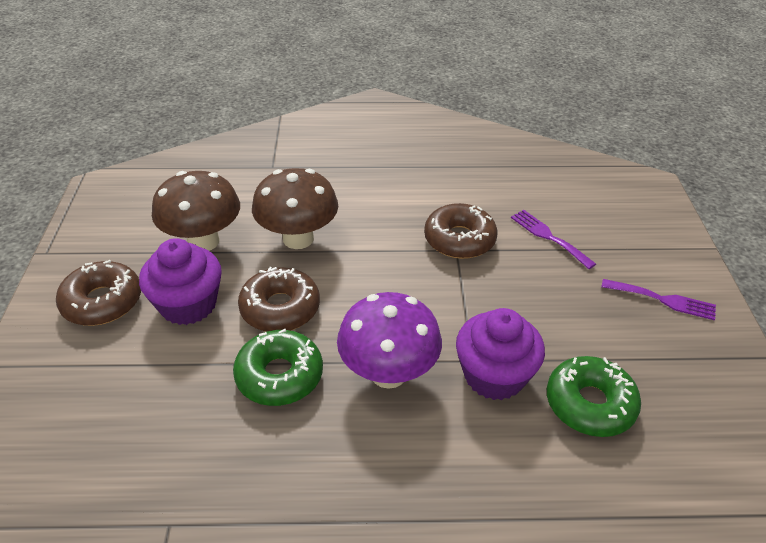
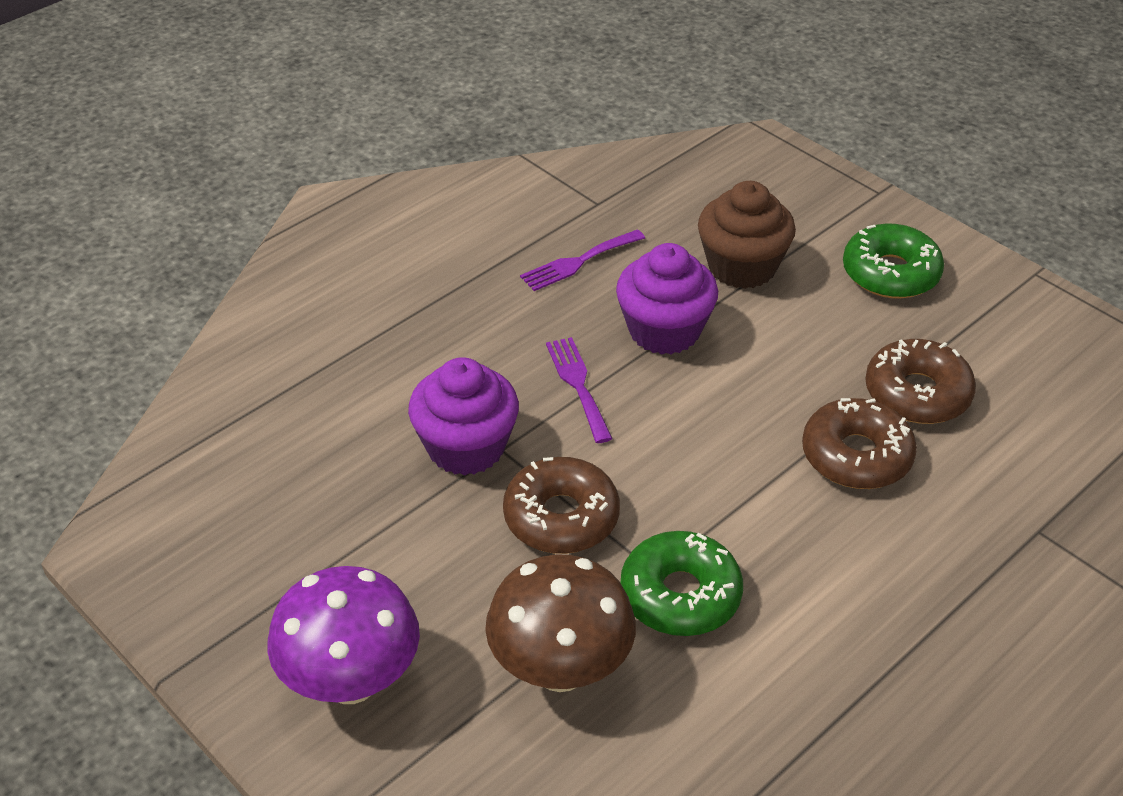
brown cupcake: none = 0 -> [698,181,796,289] = 1
brown mushroom: [152,171,240,251] [252,168,338,249] = 2 -> [485,554,636,692] = 1

